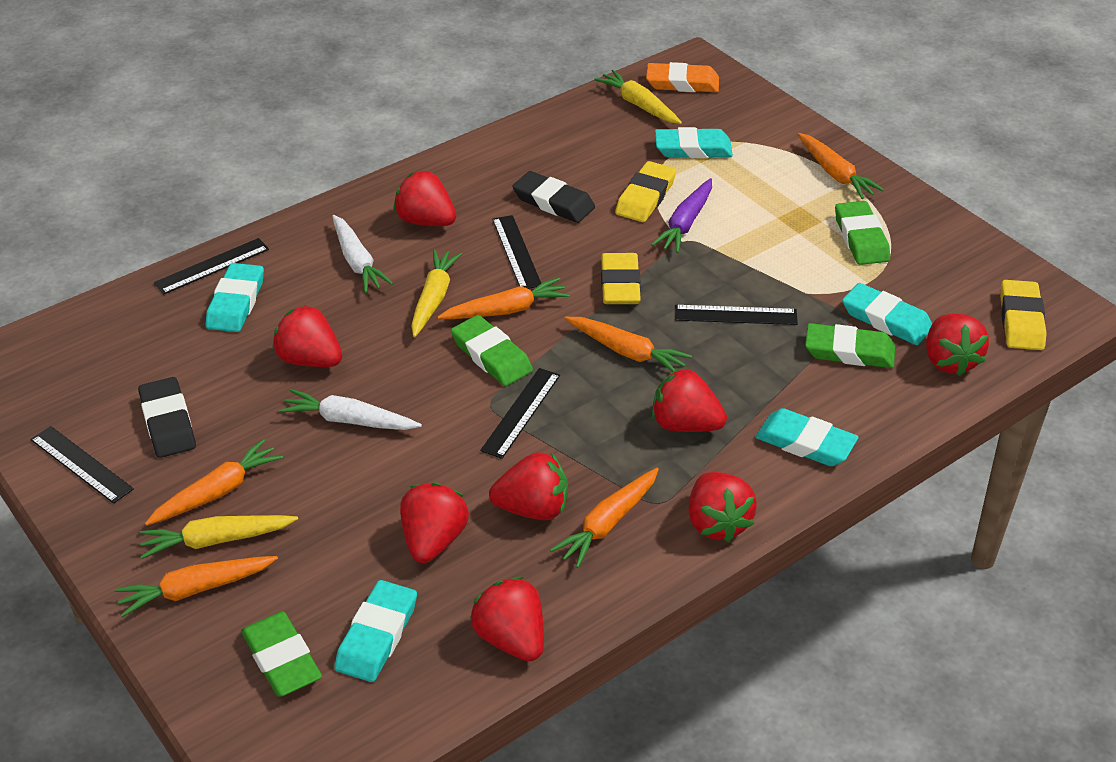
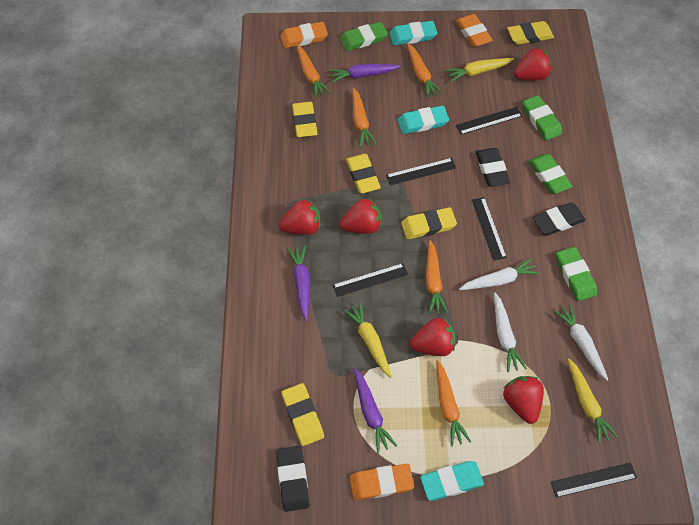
black eraser: [138,377,196,458] [512,171,595,223] = 2 -> [276,446,310,512] [476,148,510,187] [533,202,586,236] = 3
orange carrot: [115,556,278,617] [145,439,283,526] [437,278,570,319] [550,468,659,568] [565,317,692,372] [797,133,884,199] = 6 -> [296,45,331,98] [353,88,377,147] [407,44,443,98] [426,240,448,314] [436,360,471,447] = 5
orange eraser: [646,62,719,92] = 1 -> [281,22,328,48] [350,464,414,500] [456,14,493,47] = 3
purple carrot: [651,178,712,253] = 1 -> [287,246,310,321] [328,64,401,83] [354,368,397,453] = 3
red strawberry: [273,305,342,367] [393,171,456,226] [400,482,469,563] [470,577,544,661] [489,452,568,520] [652,368,727,432] [688,472,757,542] [926,314,989,376] = 8 -> [279,199,320,235] [340,198,381,234] [410,318,455,356] [503,376,544,424] [514,48,552,80] = 5
turquoise eraser: [206,263,264,332] [334,580,417,682] [655,127,733,158] [756,408,858,466] [842,283,932,345] = 5 -> [389,21,437,45] [398,106,449,134] [420,461,484,501] = 3
white carrot: [279,389,422,430] [332,215,393,293] = 2 -> [459,258,540,290] [494,293,527,372] [553,304,608,381] = 3
yellow eraser: [601,253,641,304] [615,161,676,222] [1000,280,1047,350] = 3 -> [281,383,324,446] [292,102,318,137] [346,154,381,194] [401,207,457,240] [507,21,554,45] = 5

